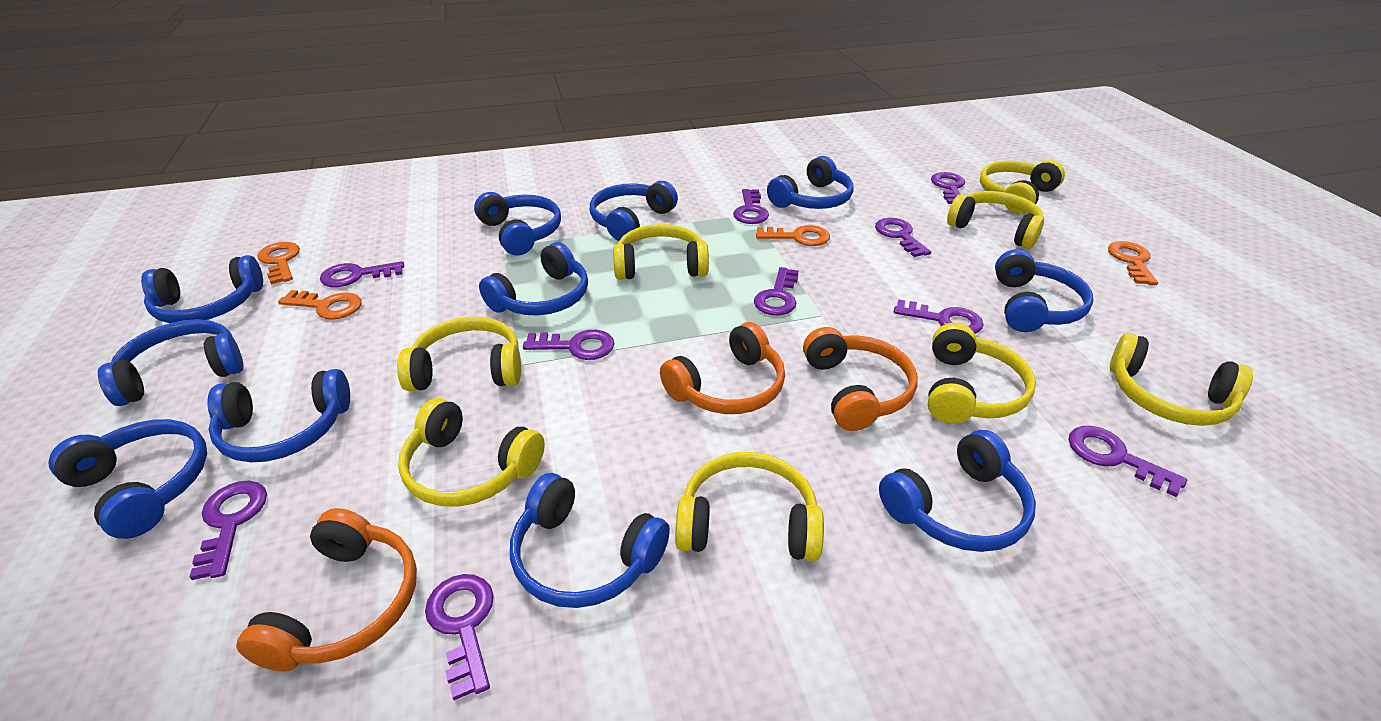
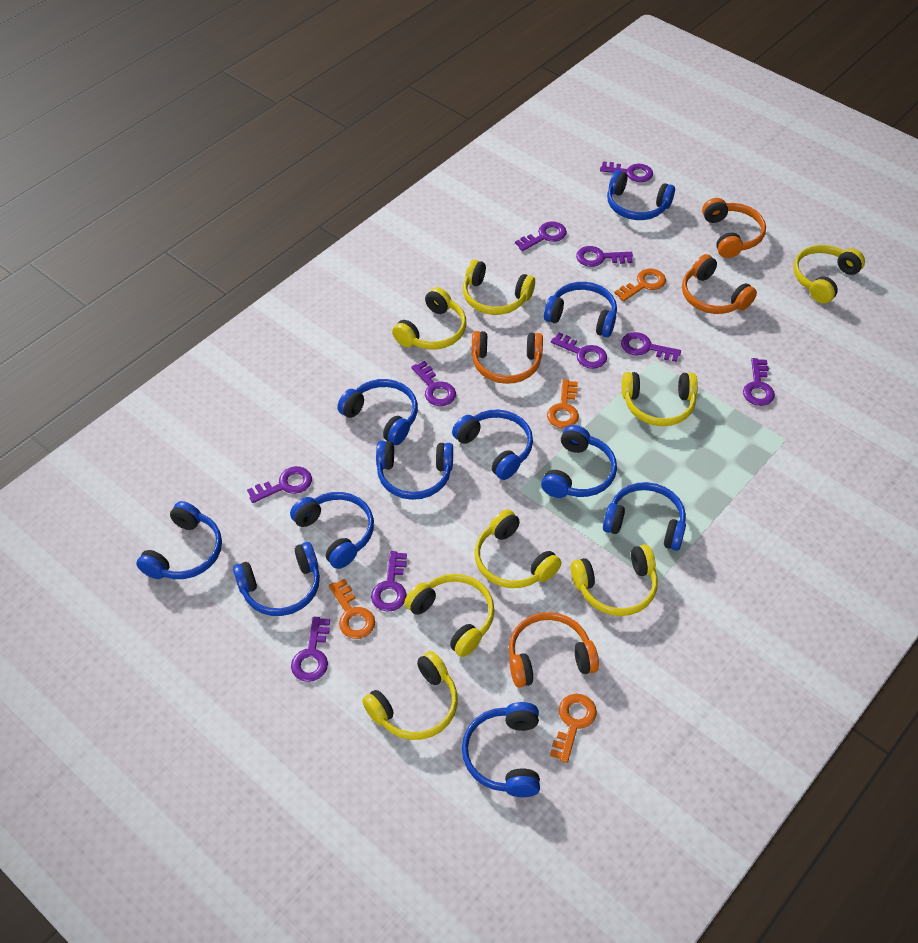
orange headphones: [236,508,417,672] [660,322,785,414] [803,327,918,431] = 3 -> [471,331,543,384] [509,612,599,688] [682,254,757,314] [702,198,766,258] = 4

